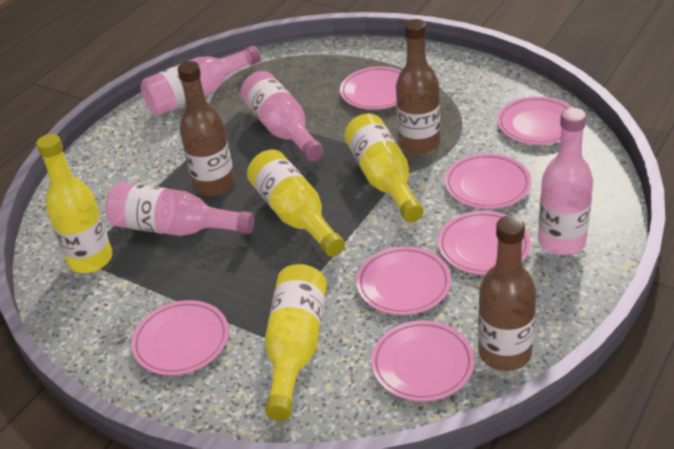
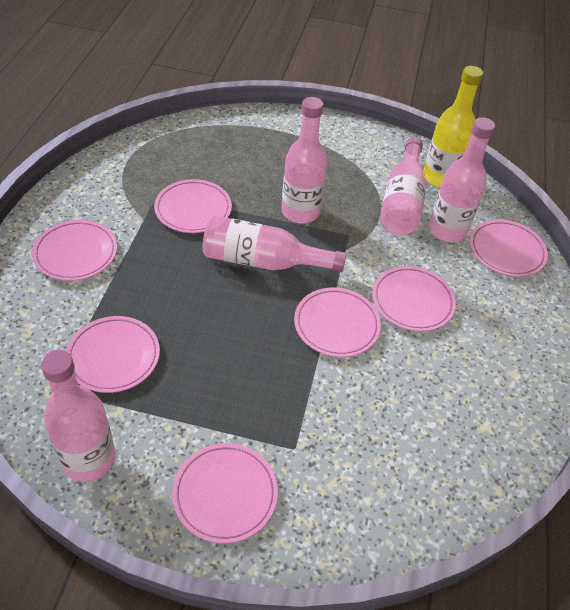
brown bottle: [177,61,235,196] [396,19,440,154] [478,216,536,371] = 3 -> none = 0
pink bottle: [105,182,254,236] [141,46,261,115] [241,71,324,161] [538,108,593,255] = 4 -> [41,350,116,482] [202,215,346,272] [281,97,327,223] [380,137,427,235] [429,117,495,242] = 5
yellow bottle: [36,134,113,273] [247,150,345,257] [265,264,327,421] [344,113,424,222] = 4 -> [424,66,483,187] = 1

